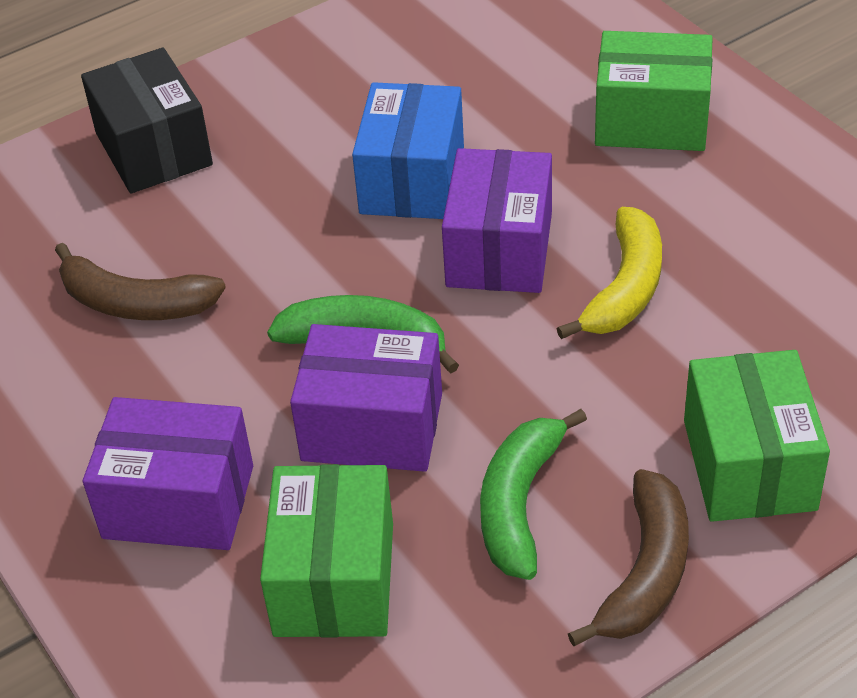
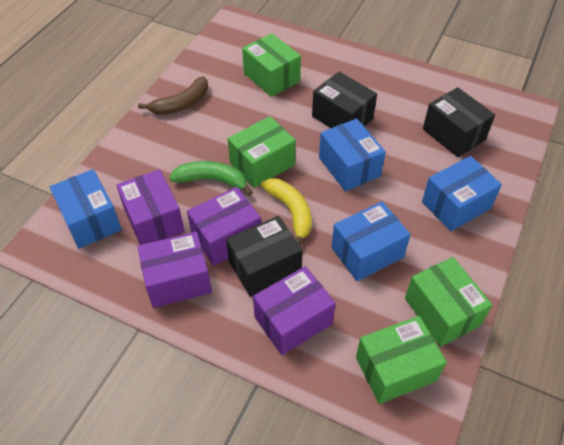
black box: [81,48,213,193] = 1 -> [226,216,303,297] [312,72,377,128] [423,87,495,157] = 3
blue box: [352,82,464,219] = 1 -> [50,169,122,249] [319,119,386,191] [331,202,411,281] [422,156,502,231] = 4
brown banana: [55,243,226,320] [568,469,689,646] = 2 -> [138,76,208,115] = 1
green banana: [267,295,459,373] [480,409,587,580] = 2 -> [170,161,253,196] = 1
green box: [260,464,393,637] [595,31,713,151] [684,350,830,522] = 3 -> [228,116,296,188] [242,33,301,97] [356,316,447,404] [405,257,492,347] = 4
purple box: [83,397,253,550] [290,324,442,472] [442,148,552,293] = 3 -> [116,169,184,245] [138,232,212,308] [187,187,261,266] [253,266,336,355] = 4

